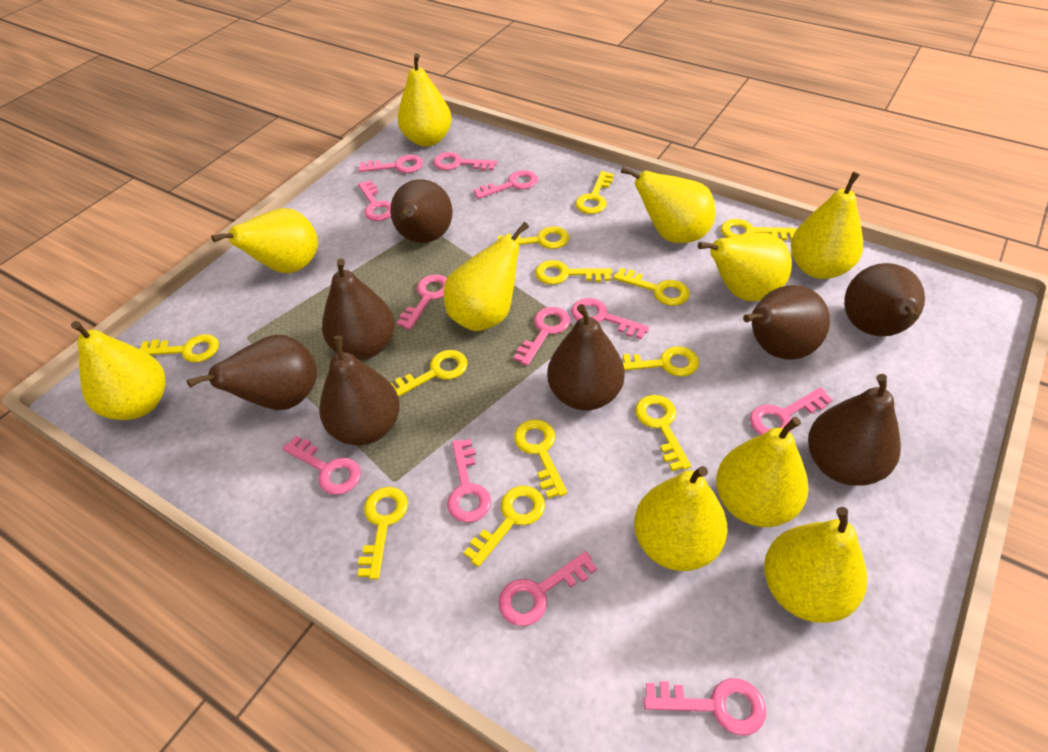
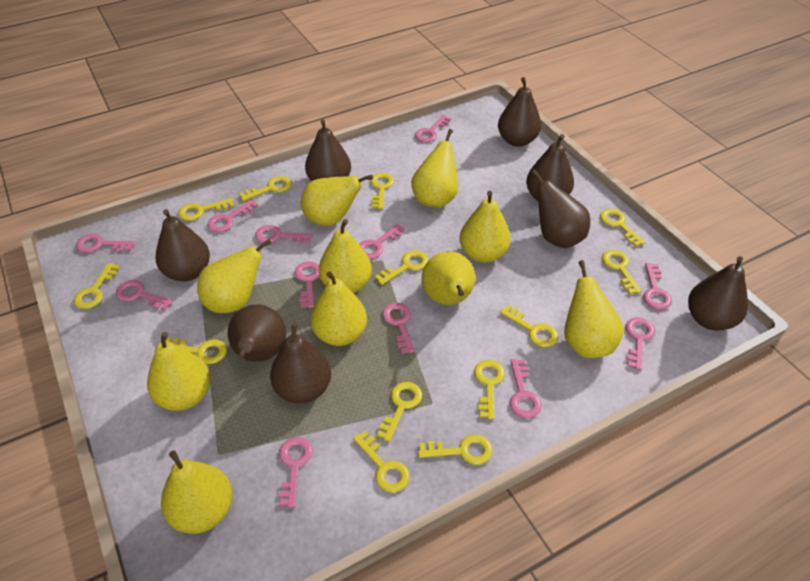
yellow key: [139,334,219,362] [358,487,408,579] [391,350,468,397] [464,486,545,567] [498,226,569,249] [514,419,567,499] [535,260,612,284] [575,171,614,214] [613,268,690,306] [623,346,699,377] [635,395,691,471] [721,219,796,240] = 12 -> [74,263,119,309] [166,338,227,364] [178,198,234,221] [239,176,291,201] [353,430,410,492] [370,173,394,209] [375,250,428,285] [377,382,422,442] [418,434,492,465] [474,360,505,419] [500,305,558,347] [600,209,646,247] [602,250,642,294] = 13

